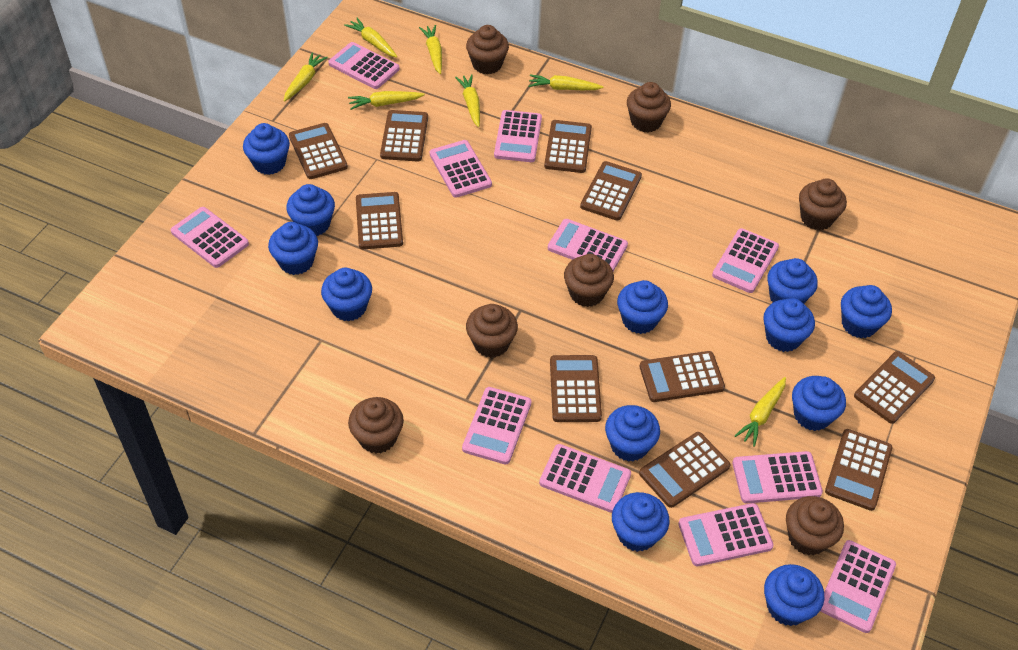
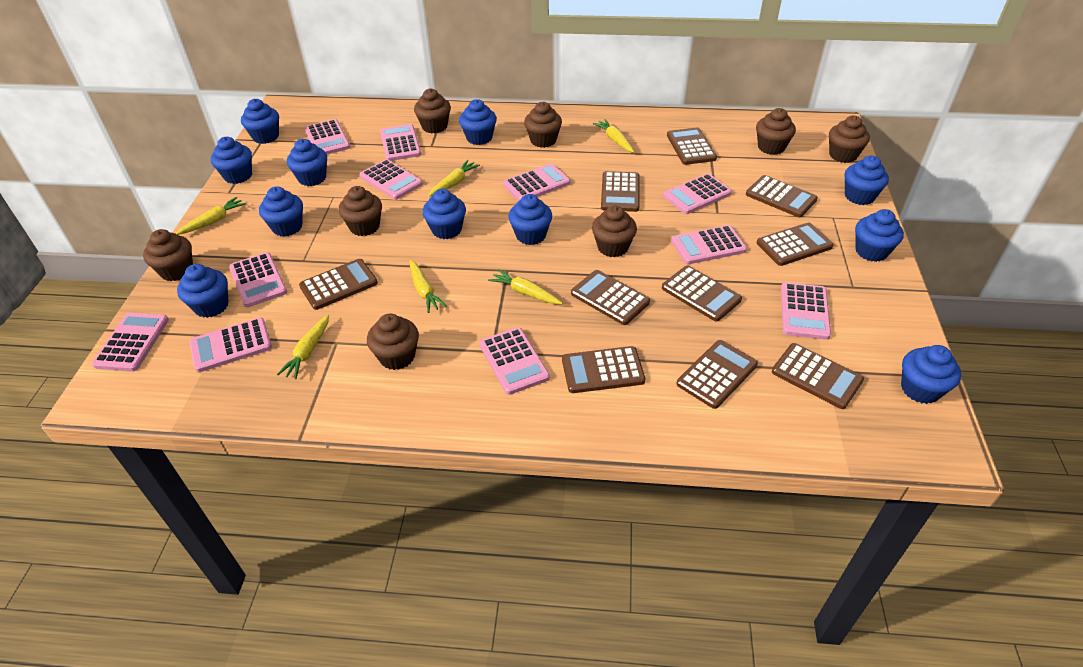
blue cupcake: [243,123,290,175] [268,222,318,275] [286,184,335,236] [321,268,372,321] [605,405,660,462] [612,492,670,552] [617,280,668,334] [763,298,815,352] [764,564,824,626] [767,258,818,304] [792,376,846,431] [841,285,892,338] = 12 -> [177,264,229,318] [211,137,252,184] [241,99,279,144] [259,186,303,237] [287,139,327,186] [422,189,466,239] [459,99,497,145] [508,194,552,245] [845,155,889,205] [855,209,904,262] [901,345,961,404] = 11
brown cupcake: [348,397,404,454] [466,25,509,74] [466,304,518,358] [564,254,614,307] [627,82,671,132] [786,496,844,555] [799,178,847,230] = 7 -> [143,229,193,281] [339,186,382,236] [367,314,419,370] [414,88,451,133] [524,102,562,148] [592,206,637,257] [756,108,796,155] [829,116,870,163] = 8
yellow carrot: [284,52,328,102] [344,18,398,58] [348,91,425,110] [419,25,442,74] [455,74,480,127] [528,75,604,90] [735,377,786,447] = 7 -> [176,197,246,235] [277,314,329,379] [409,260,447,313] [429,160,480,197] [488,269,563,304] [593,119,634,153] = 6

